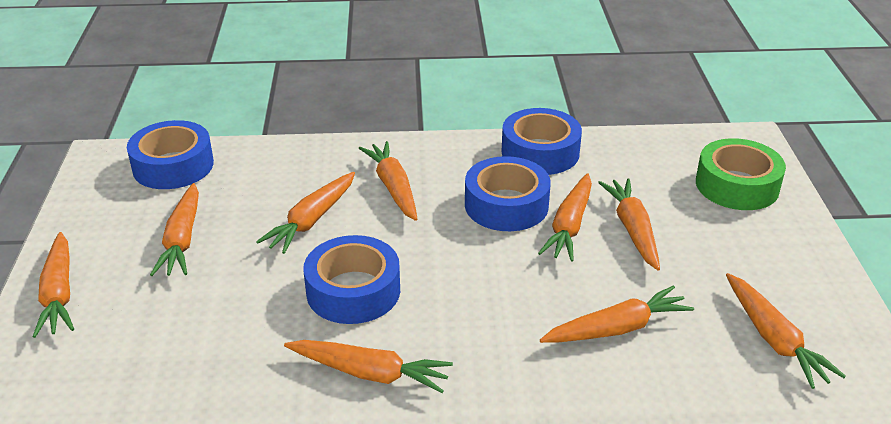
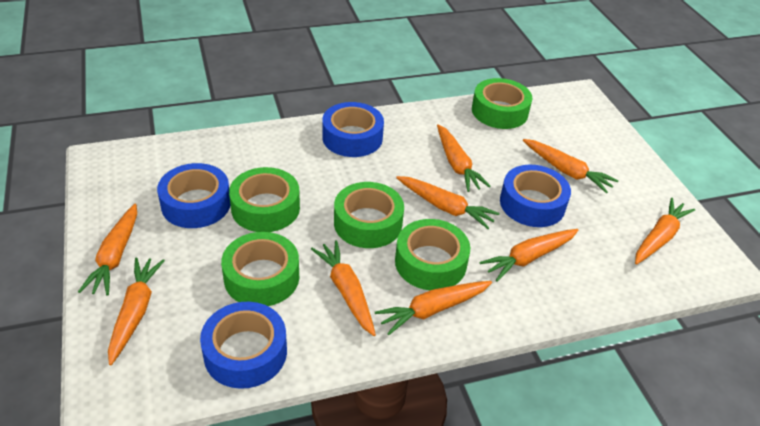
green tape: [696,138,786,210] = 1 -> [221,232,299,306] [229,167,300,232] [334,182,404,248] [395,219,470,290] [472,78,532,129] = 5

